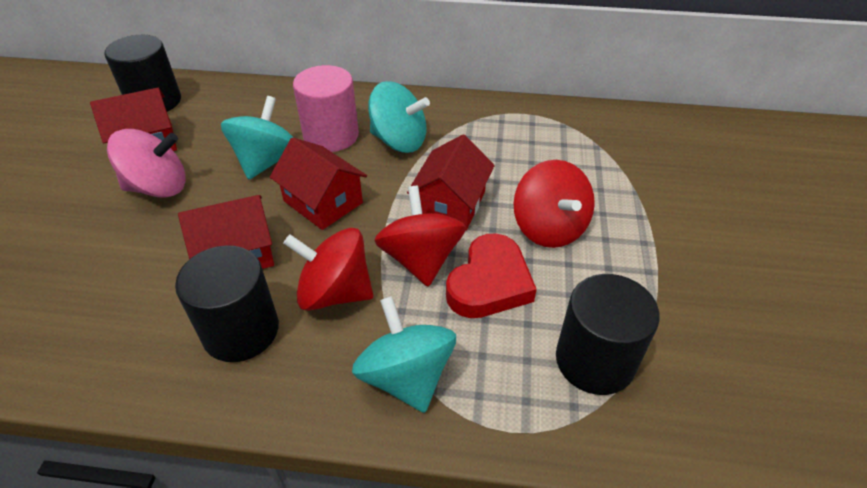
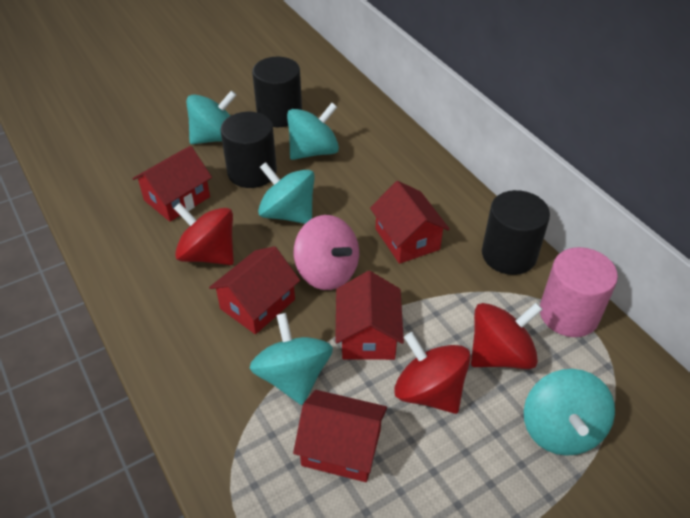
red heart: [446,233,537,318] = 1 -> none = 0
red house: [90,88,177,151] [178,195,274,269] [270,137,367,230] [407,134,495,231] = 4 -> [133,146,212,222] [209,246,300,334] [293,390,387,482] [335,271,404,360] [370,181,450,264] = 5
turquoise spinning top: [221,96,294,179] [352,296,456,413] [368,81,430,153] = 3 -> [186,90,237,144] [250,313,333,405] [258,162,315,224] [287,103,339,160] [524,369,615,456] = 5

